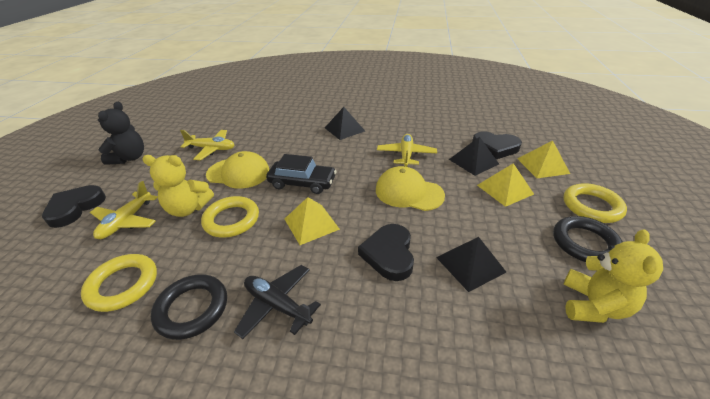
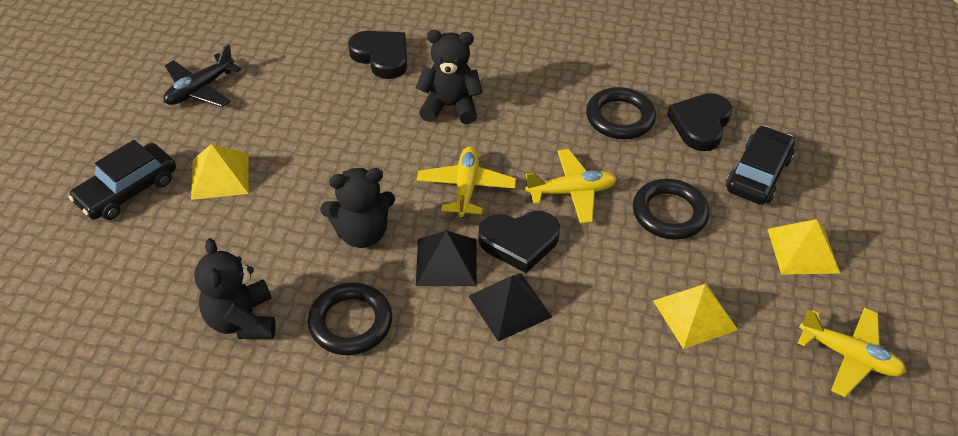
black car: [266,154,336,194] = 1 -> [68,140,176,220] [726,126,795,205] = 2
black pyramid: [325,107,365,140] [436,237,506,292] [449,137,499,176] = 3 -> [416,231,477,286] [469,273,552,341] = 2
black ring: [151,274,227,340] [553,216,623,262] = 2 -> [308,283,393,355] [586,87,656,139] [633,179,710,240] = 3
black teddy bear: [98,102,144,165] = 1 -> [194,238,276,339] [320,168,395,248] [416,30,483,124] = 3
yellow cap: [206,151,270,189] [376,166,445,211] = 2 -> none = 0
yellow ring: [81,254,157,312] [201,196,259,238] [563,183,627,223] = 3 -> none = 0
yellow teddy bear: [142,155,214,217] [564,229,663,323] = 2 -> none = 0

